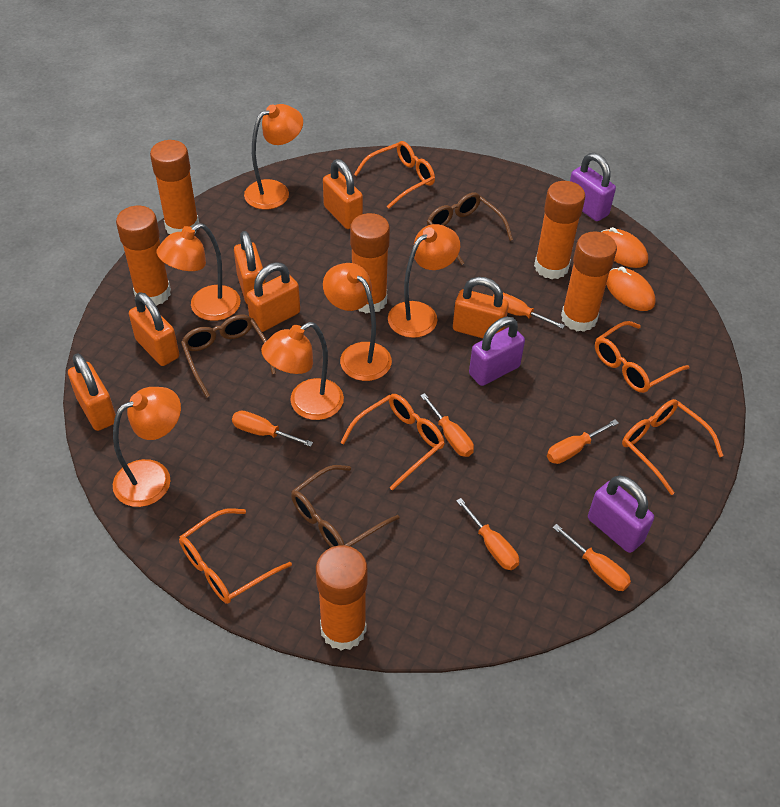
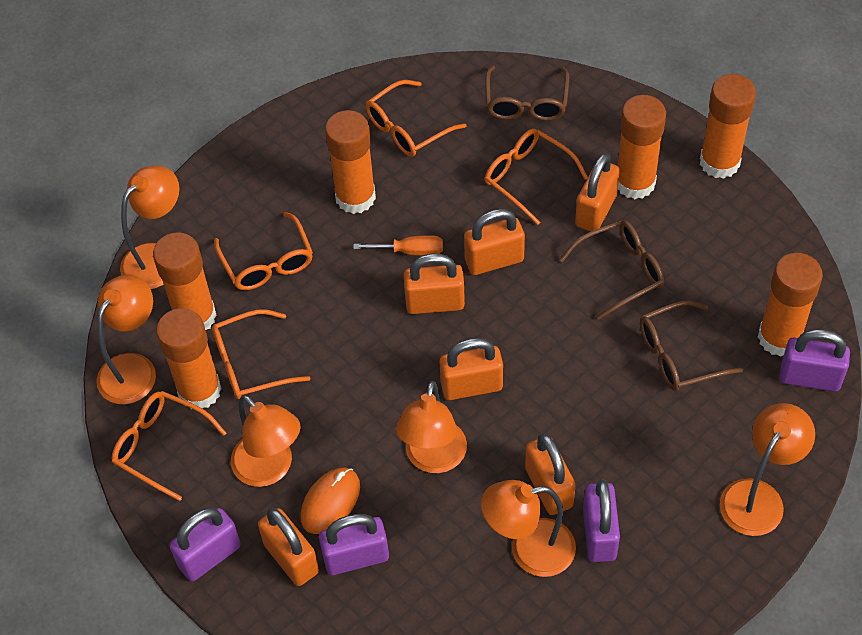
orange mouse: [601,227,648,268] [606,267,656,311] = 2 -> [301,467,360,534] = 1
orange screwdriver: [232,410,313,447] [420,393,474,457] [456,498,519,570] [493,293,565,329] [547,420,618,464] [552,524,631,591] = 6 -> [353,235,443,256] = 1
purple padlock: [469,317,525,386] [570,153,616,221] [588,476,654,553] = 3 -> [169,508,241,581] [319,514,389,575] [583,479,620,562] [780,329,850,392] = 4

